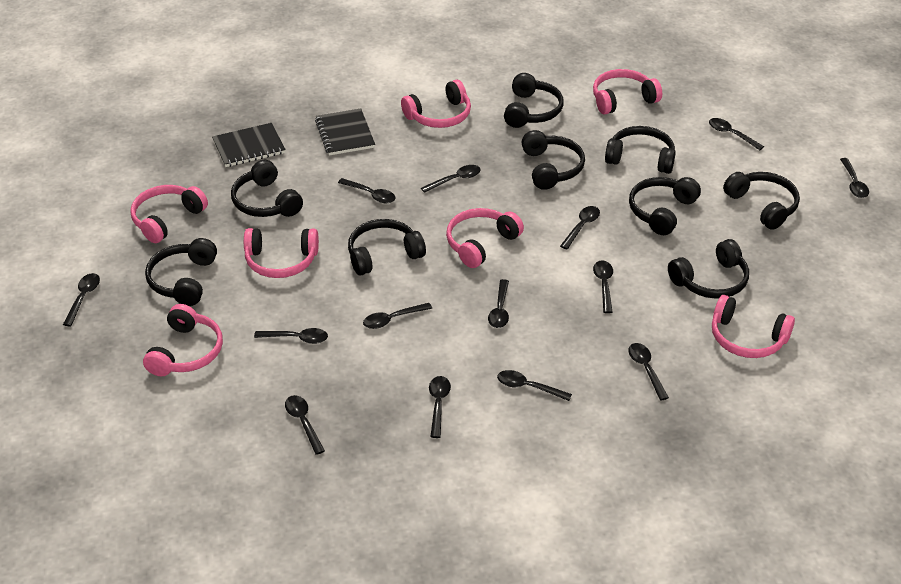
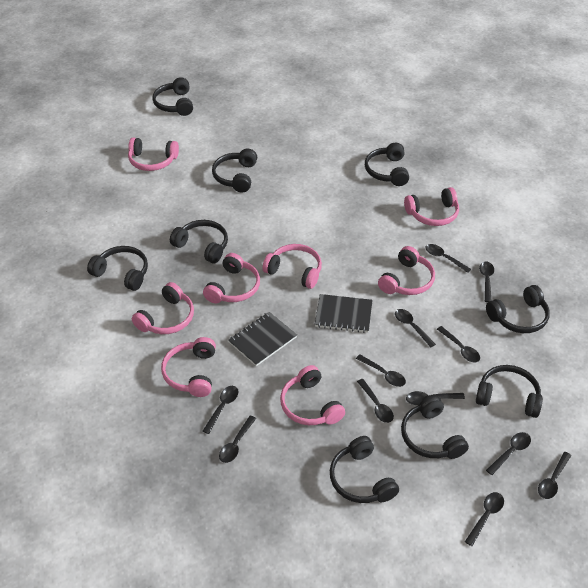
black spoon: [63,273,100,326] [254,328,328,344] [285,395,325,455] [338,178,396,203] [363,303,432,329] [421,165,481,193] [429,376,451,438] [488,279,509,328] [497,370,572,401] [560,206,600,249] [593,260,613,313] [628,343,669,400] [709,118,764,150] [840,158,869,198] = 14 -> [203,386,238,434] [219,416,256,463] [356,354,406,387] [357,379,394,423] [395,309,436,348] [406,391,465,405] [426,244,471,273] [437,326,480,362] [465,492,504,546] [479,261,494,302] [486,432,531,475] [538,452,571,499] = 12
pink headphones: [130,185,208,243] [143,304,223,376] [244,228,319,278] [401,80,471,128] [446,208,524,268] [593,69,662,115] [712,295,795,358] = 7 -> [128,137,179,171] [132,282,194,334] [161,337,216,397] [203,253,260,303] [262,244,322,289] [280,365,345,425] [378,246,435,295] [404,187,459,226] = 8

